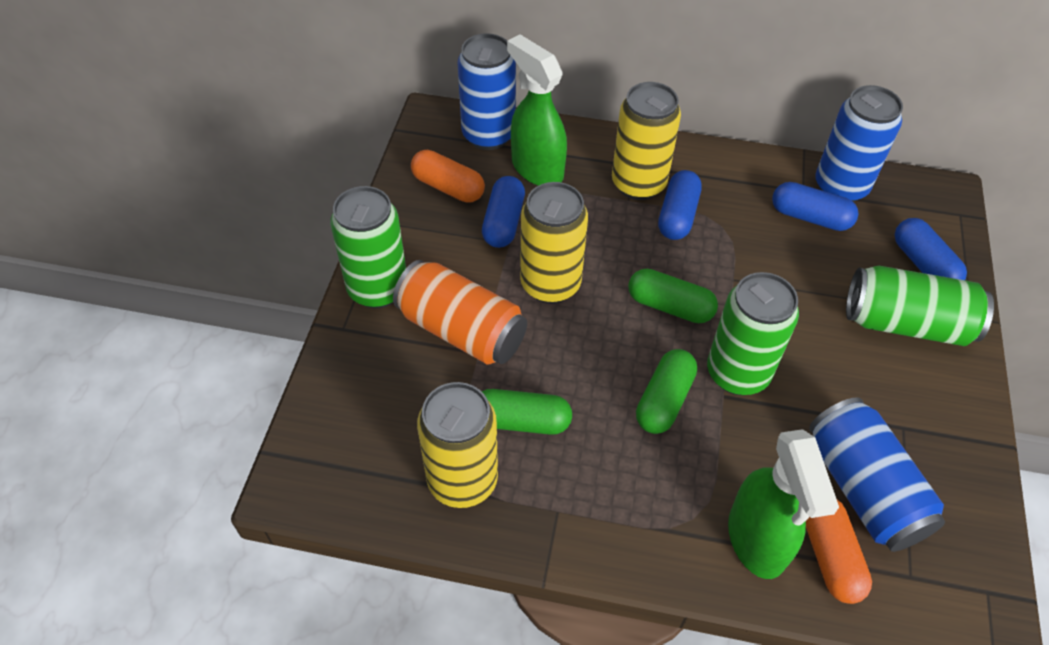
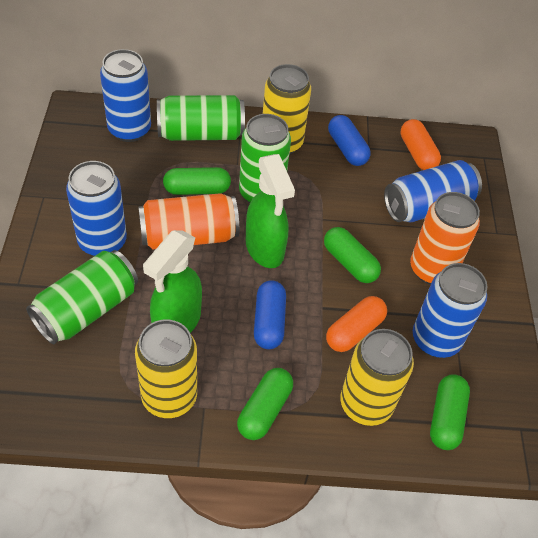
blue can: [457,33,516,150] [809,397,945,552] [815,85,903,202] = 3 -> [66,161,127,256] [100,49,151,142] [384,160,482,222] [413,263,487,358] = 4
blue capsule: [482,176,525,248] [658,170,702,240] [772,182,858,231] [895,218,967,280] = 4 -> [254,280,286,349] [328,115,370,166] = 2
green capsule: [481,389,572,435] [628,269,718,323] [636,349,697,434] = 3 -> [163,167,231,195] [237,368,293,440] [324,227,381,283] [430,374,470,450] = 4
orange can: [393,260,527,365] = 1 -> [138,193,239,249] [410,192,480,285] = 2

